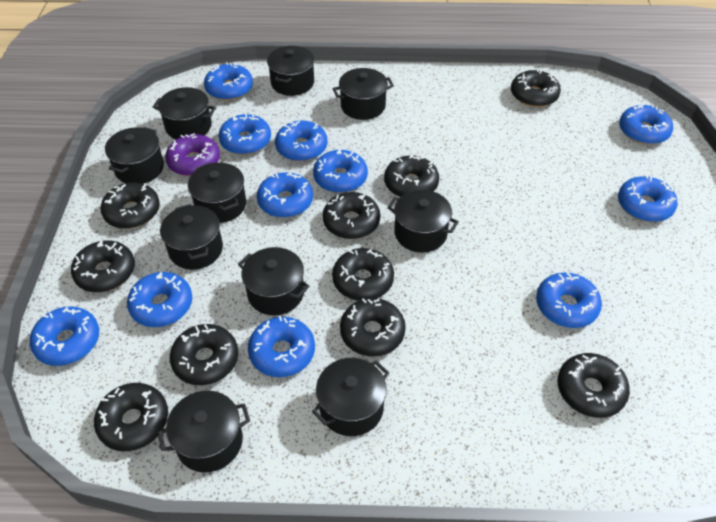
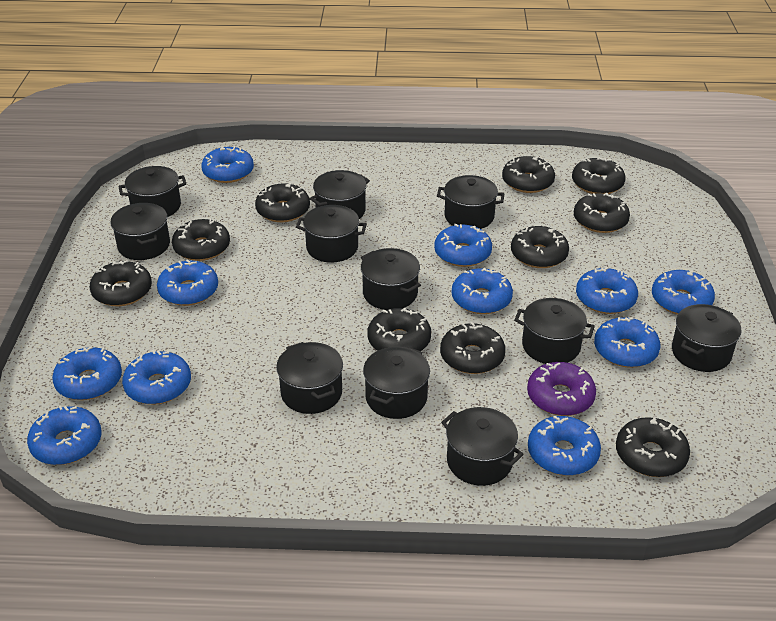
black pot: [105,127,164,184] [153,87,216,139] [157,391,250,473] [160,204,223,270] [188,163,246,223] [238,247,309,315] [267,46,314,96] [312,358,389,436] [332,68,394,120] [387,190,459,253] = 10 -> [110,203,170,260] [118,166,186,217] [276,342,343,414] [296,205,367,263] [310,170,370,219] [361,248,421,310] [363,346,430,419] [437,175,504,229] [441,407,524,486] [514,298,595,364] [672,304,741,372] = 11

